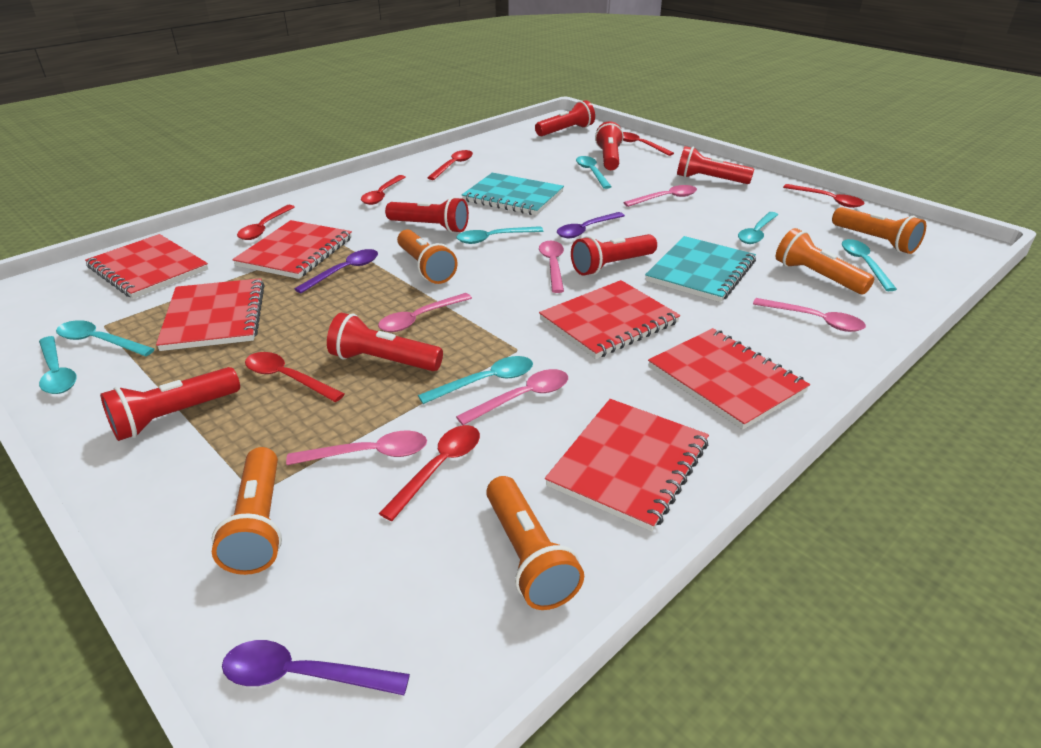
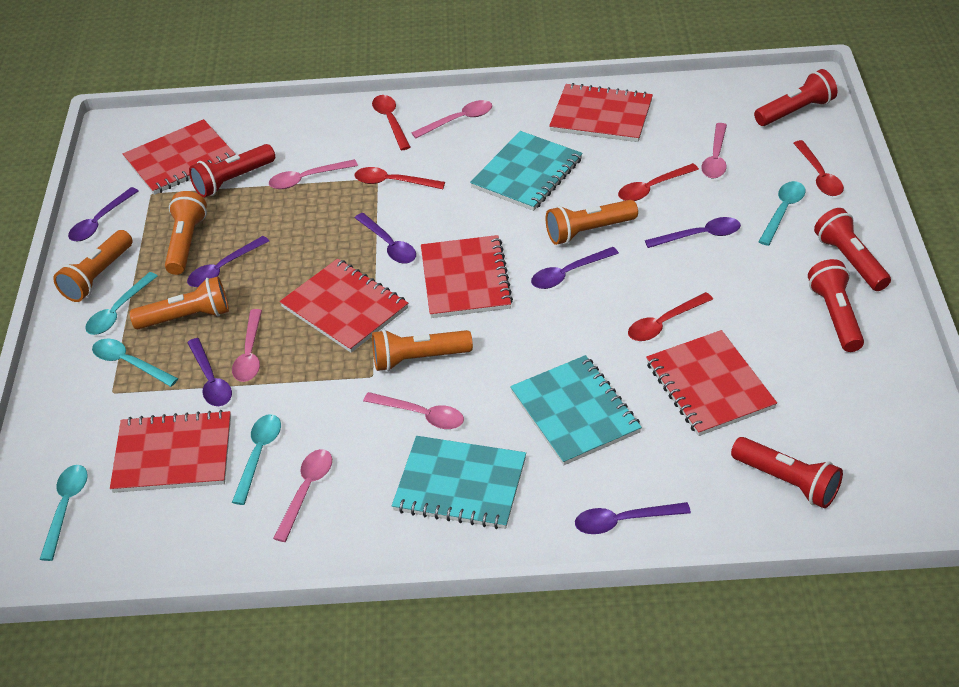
purple spoon: [222,640,410,695] [294,249,378,293] [557,212,625,238] = 3 -> [68,187,138,241] [187,236,269,287] [187,338,232,406] [355,213,416,264] [531,247,619,289] [575,502,691,534] [645,217,741,248] = 7
red flashlight: [100,367,240,441] [327,313,443,371] [385,197,469,233] [535,100,595,136] [571,234,657,276] [595,121,624,170] [677,146,754,184] = 7 -> [189,144,275,198] [731,437,843,508] [754,69,837,126] [808,259,864,352] [814,208,891,291] = 5
red spoon: [237,205,295,240] [245,352,345,402] [361,175,406,205] [379,425,480,521] [427,150,473,180] [623,132,674,156] [783,184,864,208] = 7 -> [354,167,445,189] [372,95,410,150] [618,163,699,201] [628,292,713,341] [793,140,844,196] = 5
turquoise notebook: [462,173,564,215] [645,236,756,302] = 2 -> [392,436,526,529] [470,131,583,211] [510,355,642,465] = 3
turquoise spoon: [39,336,77,394] [56,320,155,356] [418,356,533,404] [456,226,544,244] [576,156,612,189] [738,212,778,244] [842,239,897,291] = 7 -> [40,465,88,561] [85,272,157,335] [92,339,178,387] [232,414,281,505] [758,181,805,246] = 5

